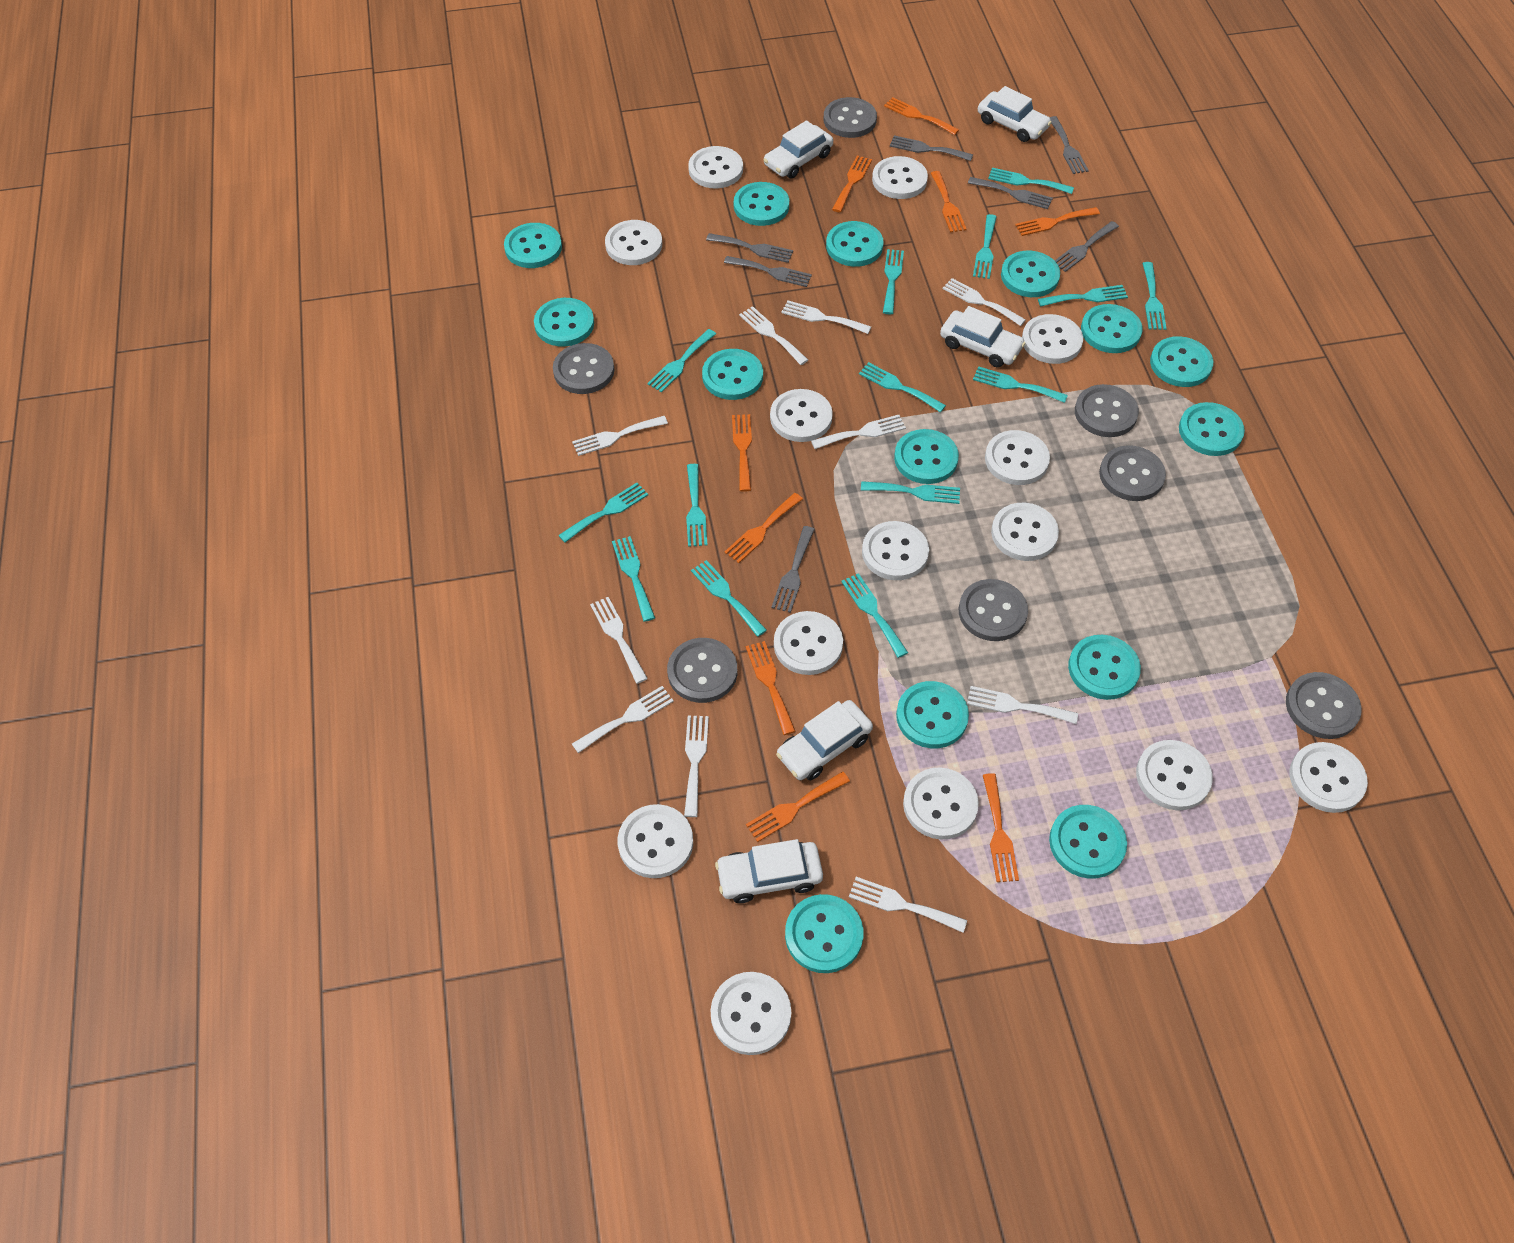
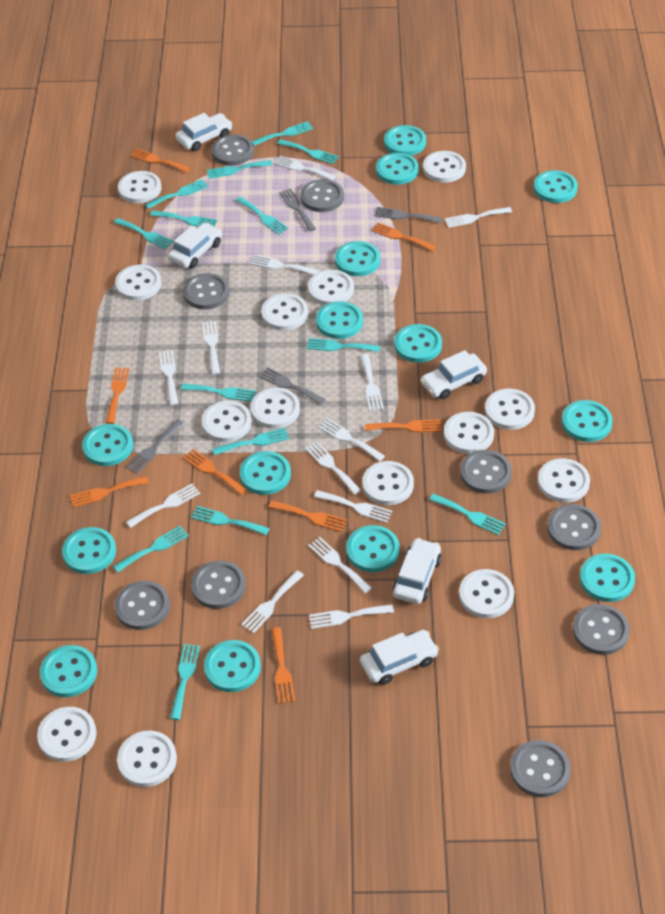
grey button: [553,343,614,394] [667,638,737,703] [824,97,877,138] [959,579,1028,641] [1075,384,1139,437] [1099,445,1166,501] [1286,672,1362,739] = 7 -> [114,581,170,630] [183,273,230,309] [191,560,246,609] [212,134,254,166] [301,179,344,212] [460,450,512,494] [510,740,571,797] [547,504,601,550] [573,604,630,655] = 9
grey fork: [706,233,793,263] [724,256,812,287] [772,526,815,613] [890,135,973,161] [968,177,1053,209] [1049,116,1089,174] [1055,221,1119,272] = 7 -> [126,419,184,474] [259,367,326,405] [279,188,316,232] [374,207,443,223] = 4
orange fork: [725,493,803,563] [732,414,752,492] [746,641,796,735] [746,771,850,842] [832,156,872,213] [884,97,959,135] [931,171,967,233] [983,773,1019,882] [1015,207,1100,236] = 9 -> [70,476,149,507] [106,368,129,424] [130,148,190,173] [183,449,247,495] [268,500,347,532] [271,627,295,704] [365,419,442,432] [371,222,436,251] = 8
white fork: [572,416,668,456] [572,686,674,753] [590,597,648,684] [684,715,709,817] [739,306,808,365] [781,300,871,334] [811,415,906,449] [849,877,967,933] [943,278,1026,326] [967,686,1078,724] = 10 -> [126,484,200,528] [159,350,179,405] [202,321,220,374] [241,570,304,633] [250,255,319,275] [274,156,336,181] [305,442,361,495] [308,537,372,593] [309,604,394,629] [314,490,392,523] [318,418,385,462] [360,354,384,411] [445,207,512,228] = 13

